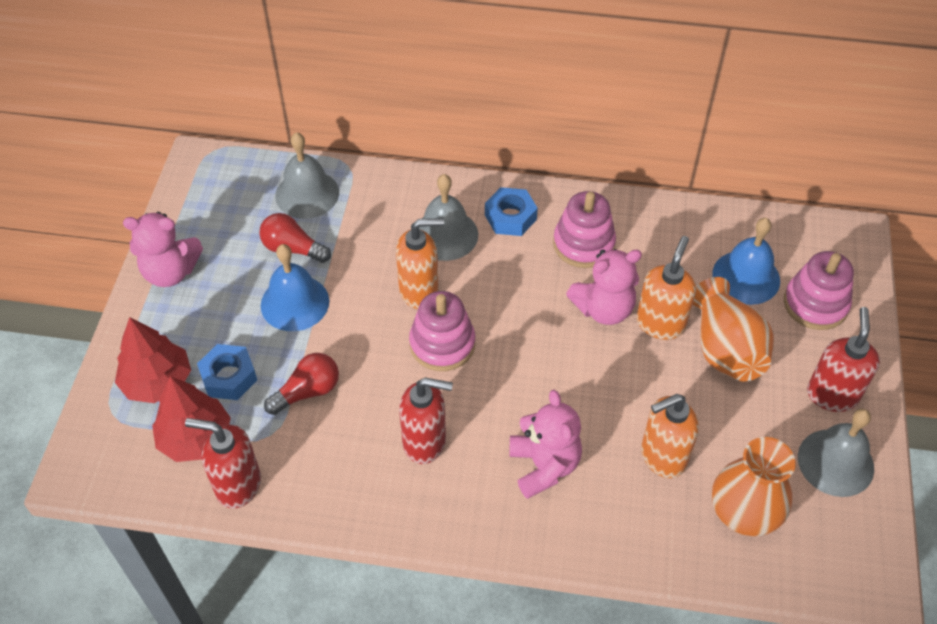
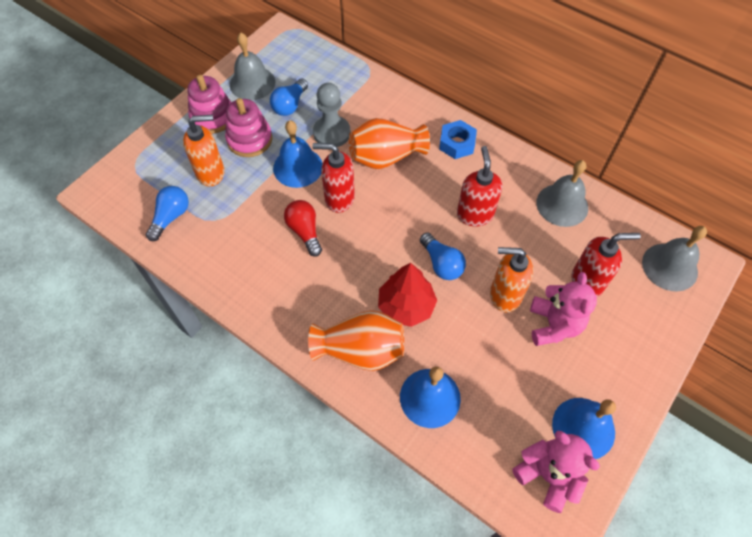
blue bell: [261,244,329,331] [712,218,780,305] = 2 -> [273,121,323,188] [400,366,461,428] [552,398,616,459] = 3
blue light bulb: none = 0 -> [146,186,189,241] [270,79,308,116] [420,233,466,280] = 3
blue nut: [197,344,257,400] [485,187,538,236] = 2 -> [439,120,477,159] = 1
grey pawn: none = 0 -> [313,83,350,147] = 1
orange soap dispenser: [396,218,444,309] [637,236,696,340] [641,394,699,478] = 3 -> [183,114,225,186] [490,247,534,312] = 2
pink stacking toy: [409,291,475,371] [553,191,616,268] [784,251,854,330] = 3 -> [188,75,232,134] [225,98,272,157] = 2
pink teddy bear: [123,212,203,287] [510,390,582,499] [566,249,642,325] = 3 -> [512,431,600,513] [530,272,597,346] = 2
red light bulb: [259,213,331,263] [264,353,339,415] = 2 -> [284,200,322,257] = 1
red tree: [115,317,191,403] [152,376,231,462] = 2 -> [378,263,437,327] = 1

